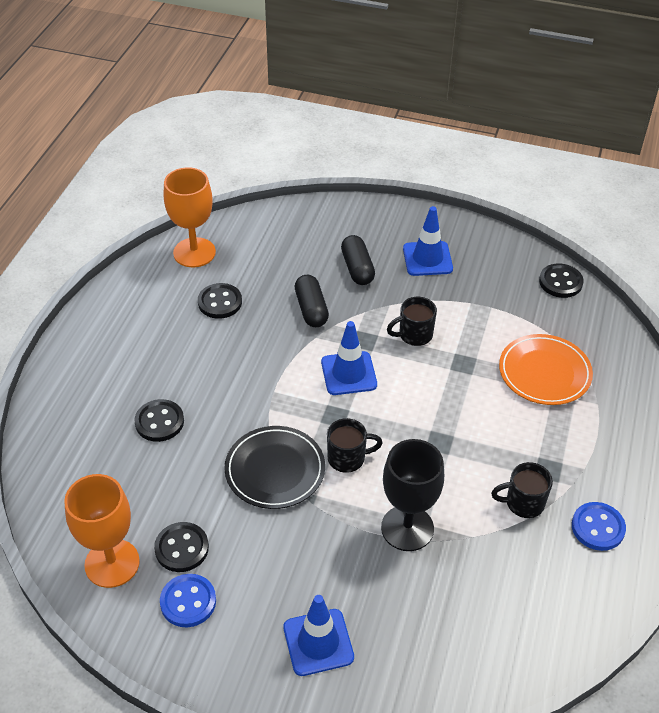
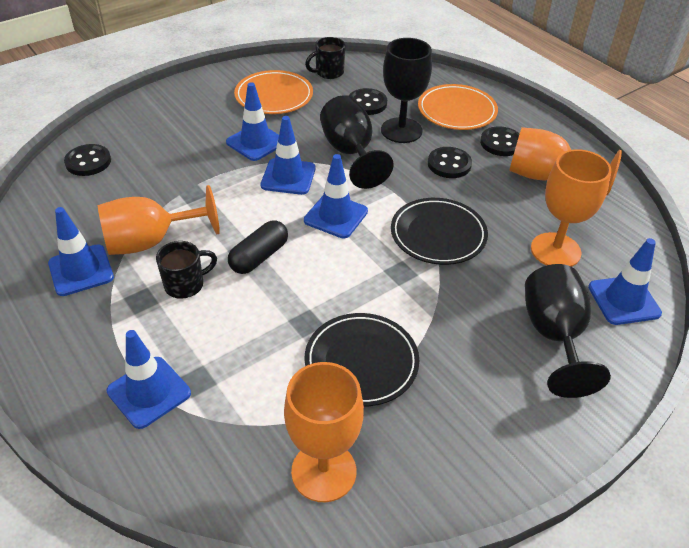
black capsule: [295,275,329,327] [341,235,375,285] = 2 -> [228,220,288,274] = 1
black goblet: [381,439,444,551] = 1 -> [320,95,394,189] [381,38,432,143] [525,264,611,398] = 3
black mug: [327,418,383,473] [387,297,437,346] [491,462,553,518] = 3 -> [156,241,217,299] [305,37,345,79] = 2
black plate: [224,426,325,509] = 1 -> [305,313,419,407] [391,198,488,265] = 2
blue button: [160,574,216,627] [572,502,626,551] = 2 -> none = 0
blue traffic cone: [283,595,354,676] [321,321,377,395] [403,206,453,276] = 3 -> [48,207,114,296] [107,330,191,429] [226,82,279,161] [261,116,316,195] [304,154,368,238] [588,238,662,325] = 6
orange goblet: [64,474,140,588] [164,167,216,267] = 2 -> [98,185,220,255] [284,362,364,502] [509,127,622,195] [531,149,612,267] = 4
orange plate: [499,334,593,405] = 1 -> [234,70,313,114] [418,84,498,130] = 2

